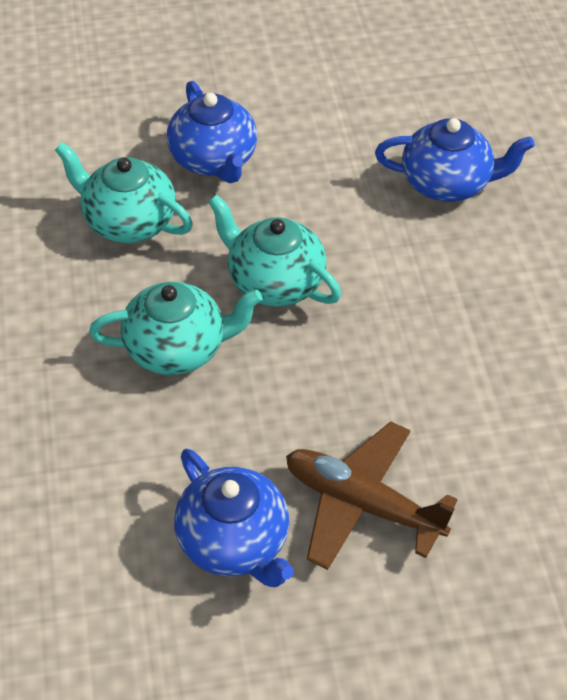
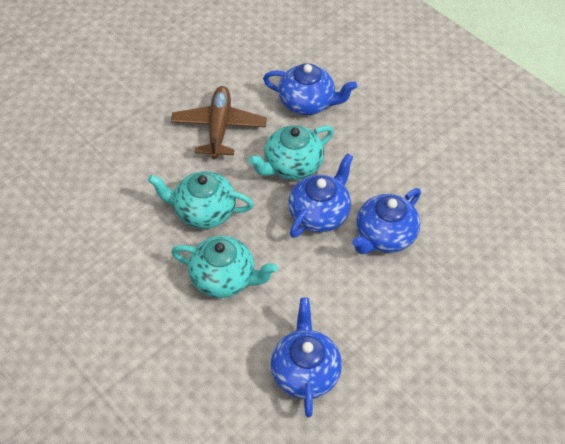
blue teapot: [167,81,257,183] [174,449,294,587] [375,118,535,202] = 3 -> [263,63,357,115] [271,298,342,417] [288,153,353,238] [352,188,421,254] = 4

